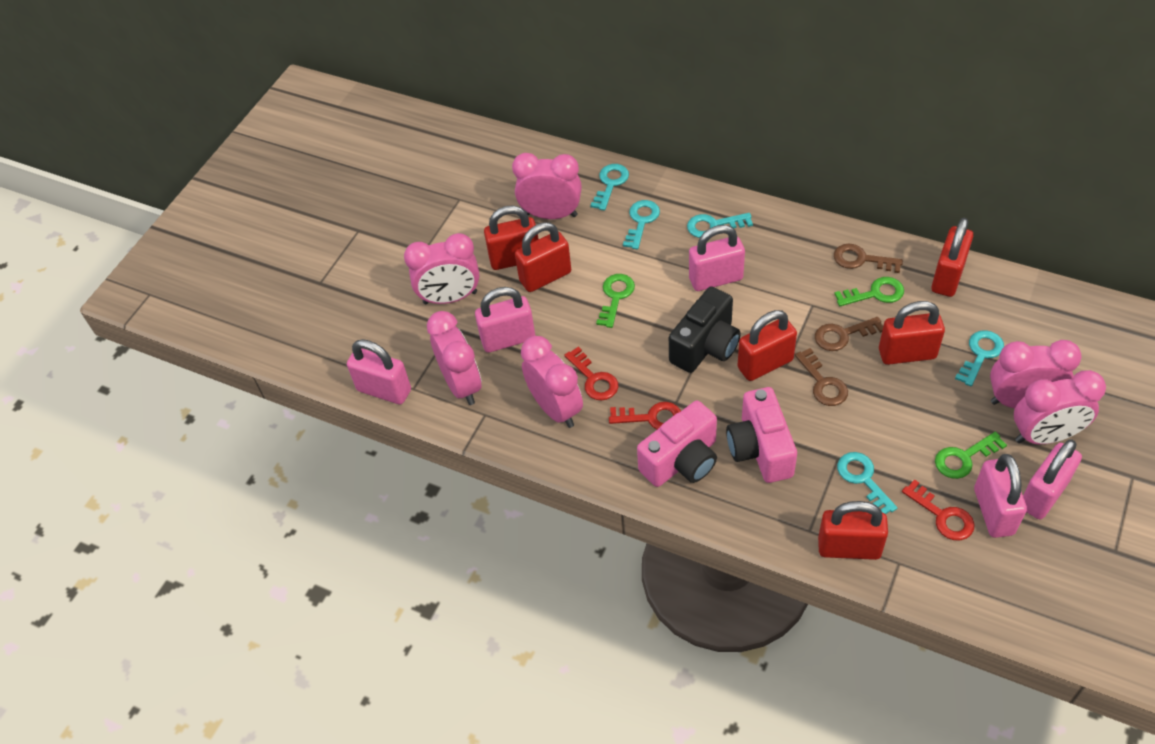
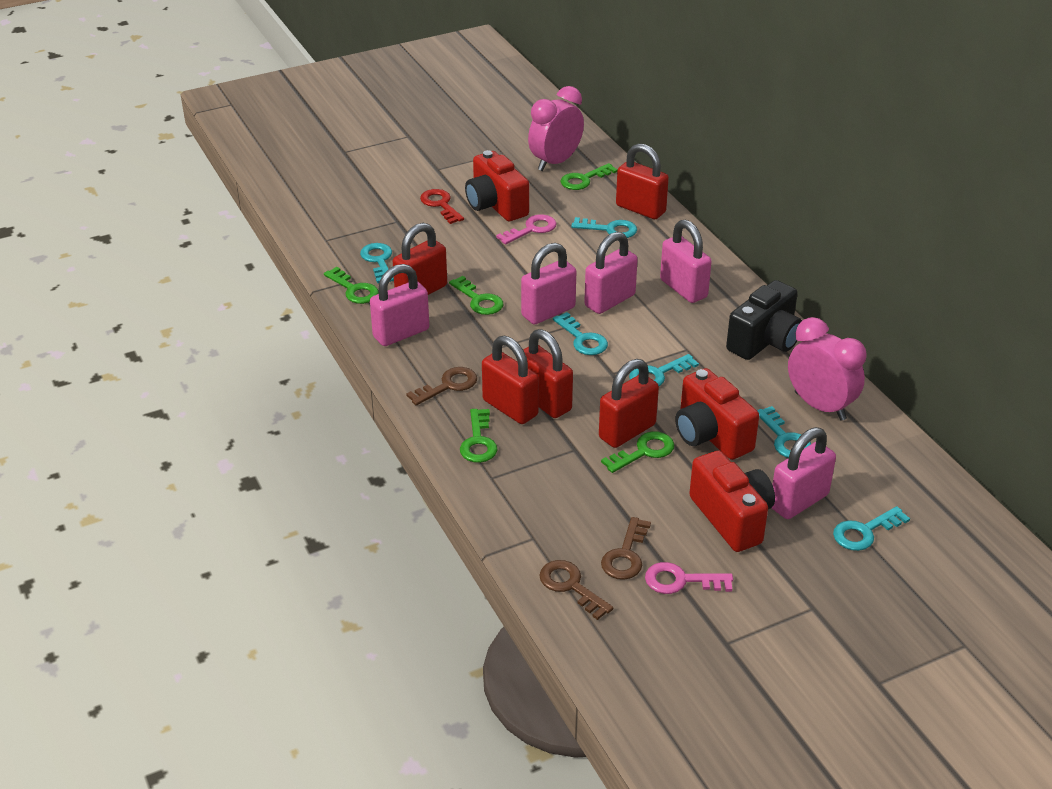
green key: [596,274,635,328] [834,277,904,306] [935,432,1007,479] = 3 -> [324,267,379,304] [449,276,503,315] [460,409,497,463] [560,163,618,190] [601,431,674,473] = 5
pink camera: [637,401,717,487] [726,387,797,483] = 2 -> none = 0
pink clock: [404,233,479,304] [427,311,482,405] [512,153,582,219] [521,336,583,428] [990,340,1082,408] [1014,370,1106,444] = 6 -> [528,86,584,171] [788,317,867,421] = 2
pink key: none = 0 -> [496,214,557,245] [645,562,733,594] = 2
red camera: none = 0 -> [465,150,529,221] [675,368,759,460] [689,451,775,552] = 3
red key: [564,347,618,401] [609,402,681,429] [902,479,974,540] = 3 -> [420,189,464,224] = 1
red padlock: [484,205,539,270] [515,222,571,292] [737,310,797,381] [818,501,888,560] [879,301,945,365] [931,218,973,297] = 6 -> [393,223,447,295] [482,336,539,424] [523,329,573,418] [599,359,659,448] [616,143,669,219] = 5
turquoise key: [590,164,629,211] [623,200,660,249] [687,213,753,238] [837,452,897,514] [955,330,1004,386] = 5 -> [360,243,394,283] [553,312,608,355] [571,217,637,238] [629,354,699,386] [757,406,811,458] [833,506,910,551] = 6

